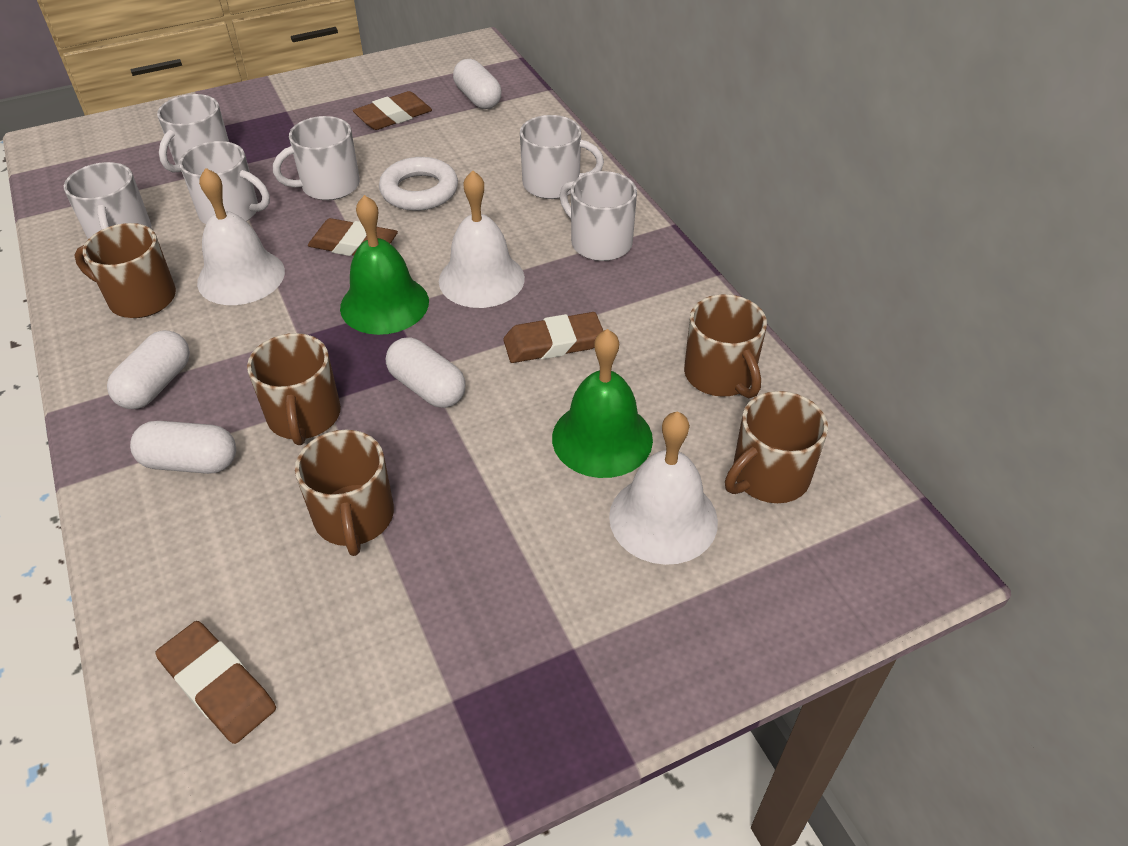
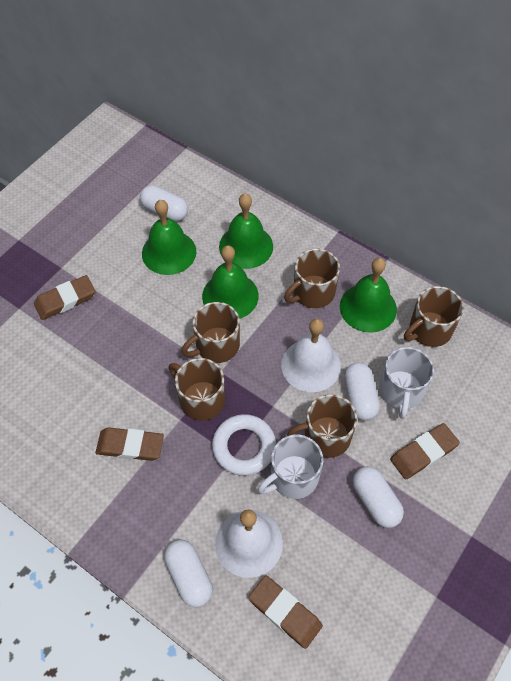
green bell: [340,195,429,335] [552,329,653,478] = 2 -> [142,200,196,275] [202,245,259,319] [219,193,273,269] [340,258,397,333] = 4
white bell: [197,168,285,305] [439,170,525,308] [609,412,718,565] = 3 -> [215,509,283,578] [281,319,341,392] = 2
white mug: [64,162,152,239] [157,94,229,172] [179,141,270,224] [273,116,360,200] [520,115,604,199] [559,171,637,261] = 6 -> [258,435,323,499] [379,347,434,419] = 2

